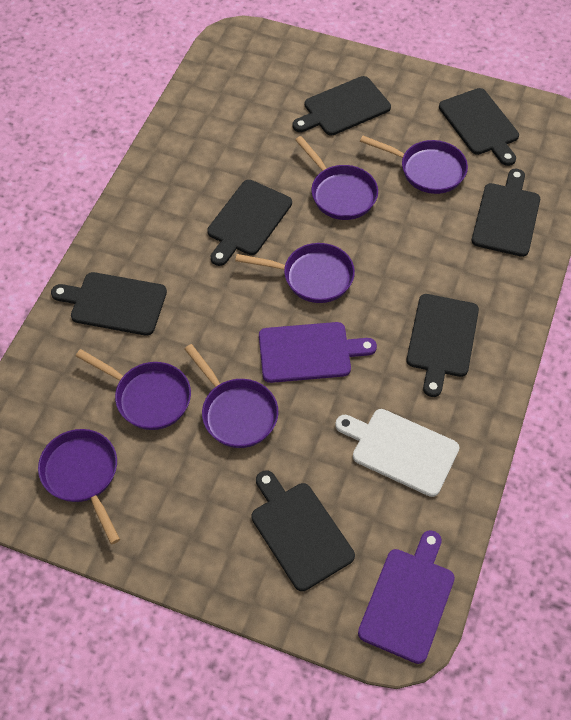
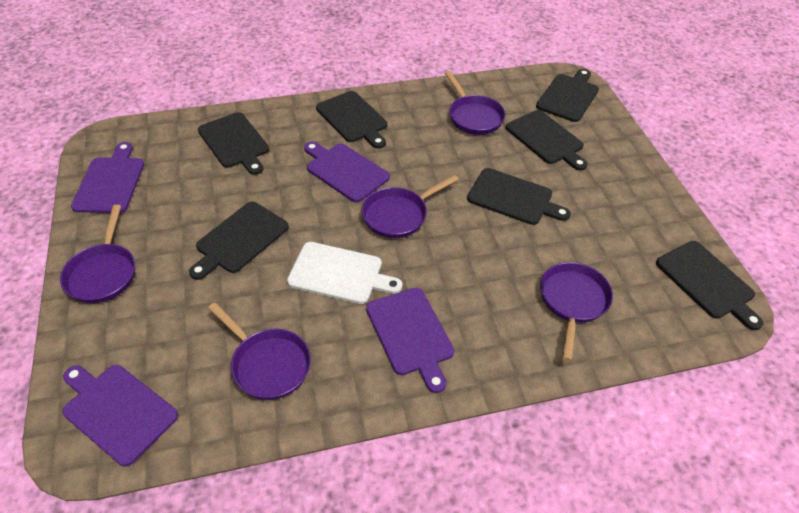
purple cutting board: [259,322,377,383] [358,530,455,664] = 2 -> [62,365,178,466] [71,142,144,213] [304,142,390,203] [366,288,454,393] = 4
purple pan: [38,429,120,544] [76,349,191,430] [185,344,278,448] [235,243,355,303] [295,136,378,220] [360,136,468,194] = 6 -> [60,205,135,303] [208,302,311,400] [362,175,459,238] [445,71,506,135] [540,262,613,361] = 5

